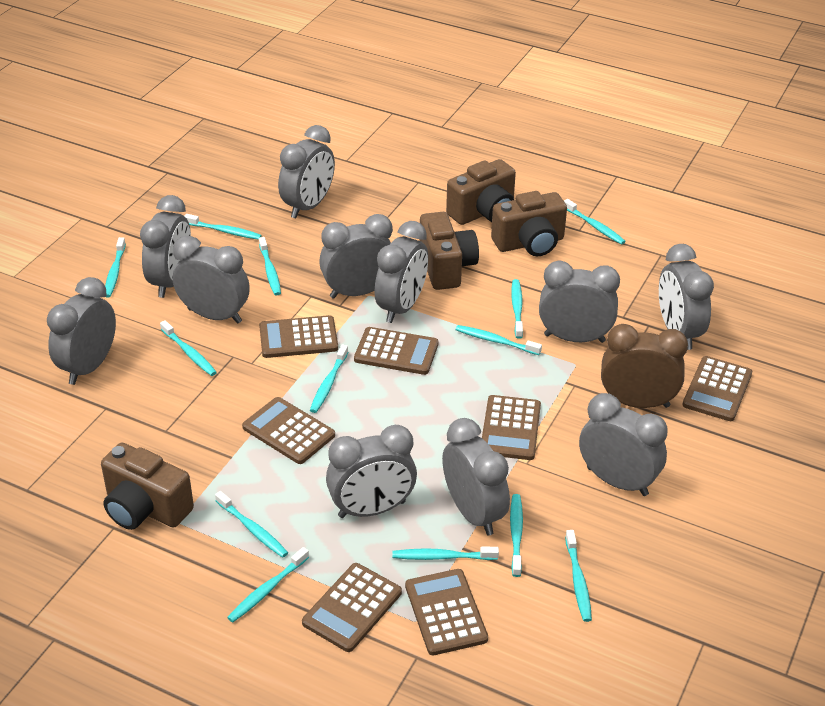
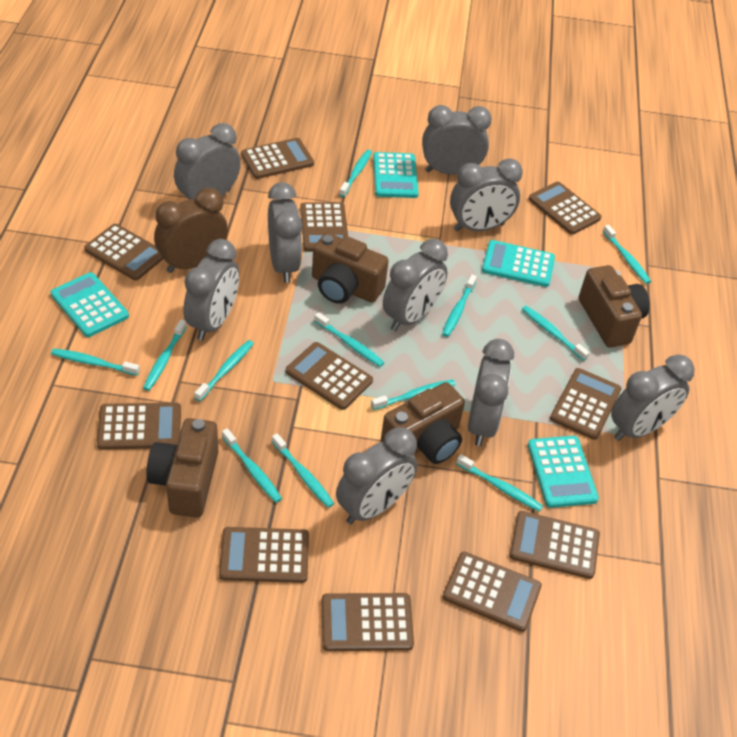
brown calculator: [242,397,335,464] [259,315,338,358] [302,563,402,652] [354,327,438,375] [405,569,488,655] [482,395,541,460] [682,356,752,421] = 7 -> [84,224,163,280] [97,402,181,450] [219,527,309,583] [241,138,314,179] [286,342,373,410] [300,202,348,252] [322,593,414,651] [443,552,542,632] [510,511,600,579] [529,181,602,235] [550,368,622,440] = 11
grey clock: [47,277,116,385] [140,195,191,298] [173,236,250,324] [278,125,335,218] [319,214,393,299] [326,425,417,518] [374,221,428,323] [442,418,510,536] [539,261,620,343] [579,393,667,496] [659,244,714,350] = 11 -> [174,123,241,199] [184,239,239,341] [268,182,302,283] [336,427,417,524] [383,239,448,331] [422,105,492,175] [450,158,523,231] [468,339,514,446] [611,355,695,441] = 9
turquoise calculator: none = 0 -> [50,272,129,337] [373,152,419,198] [482,240,555,287] [528,436,599,508] = 4
turquoise toothbrush: [105,237,126,297] [160,320,217,376] [185,214,262,240] [215,491,288,558] [227,547,309,622] [259,237,281,296] [310,344,348,413] [392,547,499,560] [456,325,542,355] [510,494,523,577] [511,279,523,339] [564,199,626,245] [565,530,592,622] = 13 -> [51,348,140,376] [143,319,187,391] [194,340,254,401] [222,428,282,503] [272,433,334,508] [314,312,385,367] [339,149,372,197] [371,379,456,410] [442,274,477,337] [456,454,543,512] [522,306,590,361] [603,225,651,284] = 12

